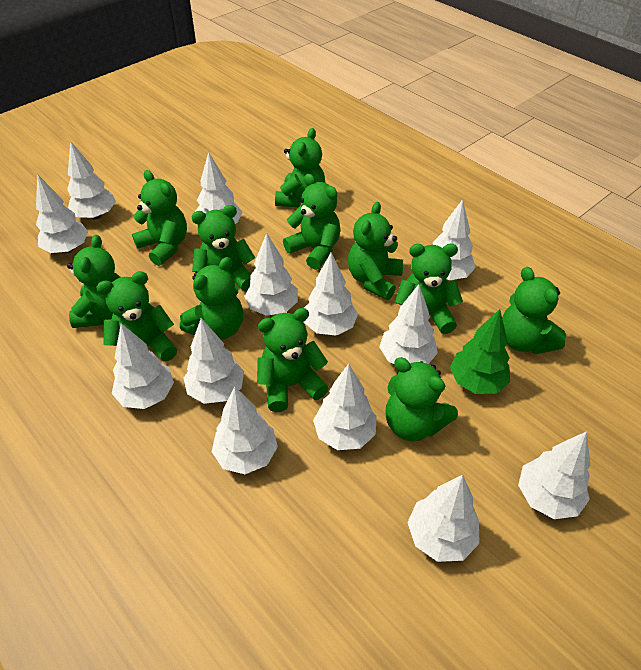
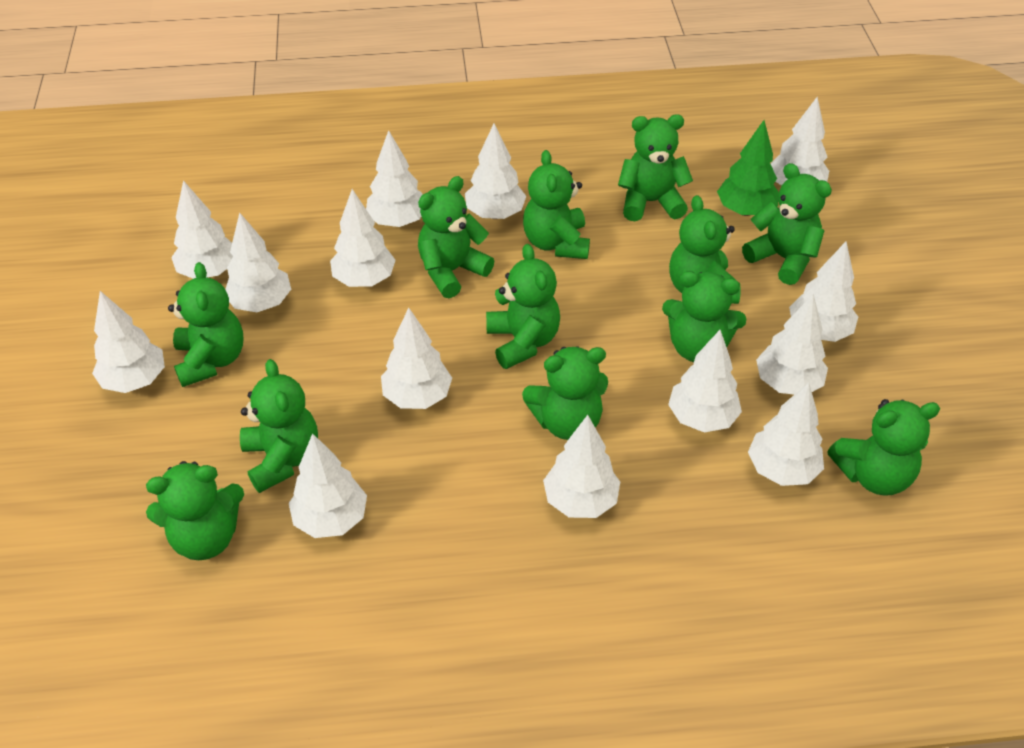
white tree: [36,174,88,253] [67,141,116,219] [112,323,174,409] [184,318,244,404] [195,152,242,224] [212,386,278,474] [244,233,298,316] [304,253,358,336] [313,364,376,450] [379,284,438,364] [407,475,480,562] [433,199,476,280] [518,431,591,519] = 13 -> [92,291,165,393] [171,180,233,279] [225,212,291,312] [289,433,367,538] [330,189,396,287] [366,130,423,227] [381,308,452,409] [465,124,526,219] [543,415,620,518] [668,330,742,433] [748,383,824,486] [756,294,828,395] [771,97,829,185] [789,242,858,342] = 14

